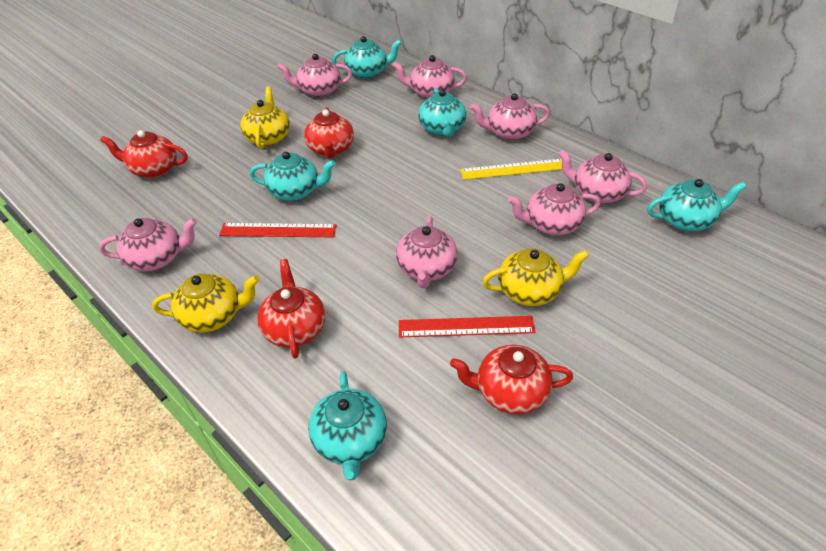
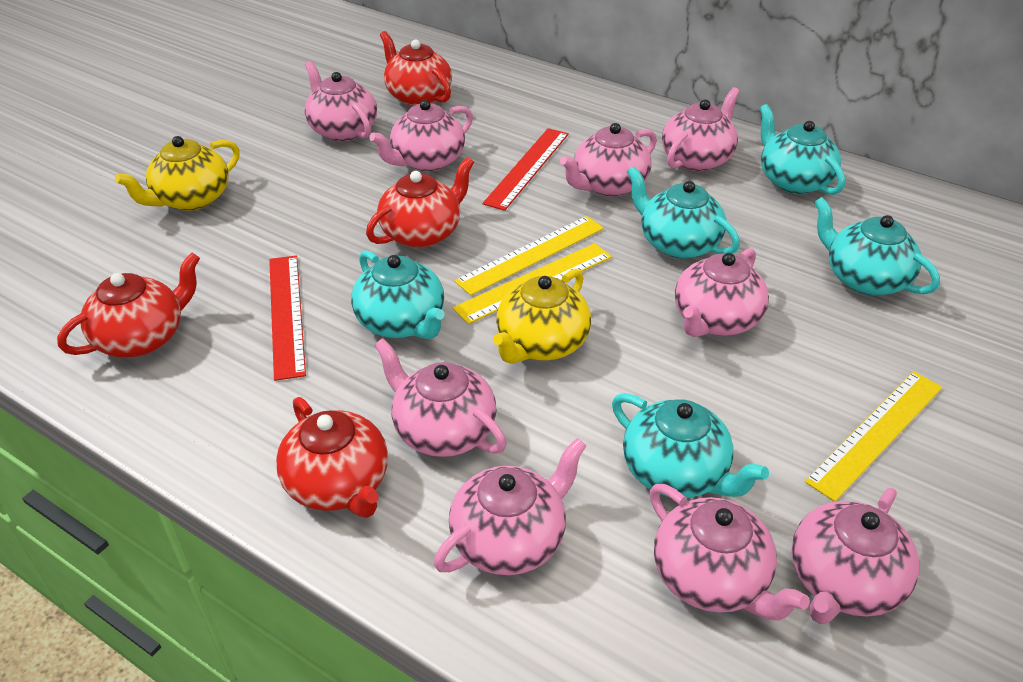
pink teapot: [99,218,197,271] [277,54,352,97] [393,55,467,99] [396,216,458,288] [470,93,550,140] [508,183,601,235] [558,150,647,204] = 7 -> [305,61,377,142] [369,100,473,172] [374,338,507,457] [434,438,586,575] [560,123,657,197] [650,484,810,621] [662,87,740,171] [675,248,769,337] [792,488,919,624] = 9
yellow ruler: [460,159,562,180] = 1 -> [453,243,612,324] [454,216,604,296] [805,371,943,502] = 3
yellow teapot: [152,274,259,333] [240,86,290,149] [482,248,589,306] = 3 -> [115,136,240,211] [493,269,591,364] = 2

